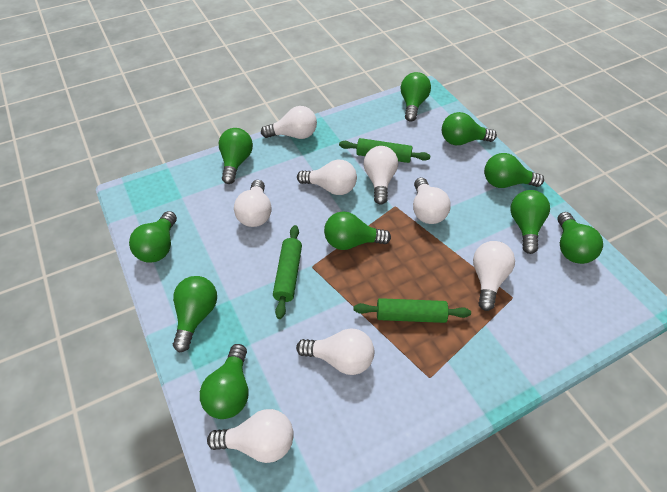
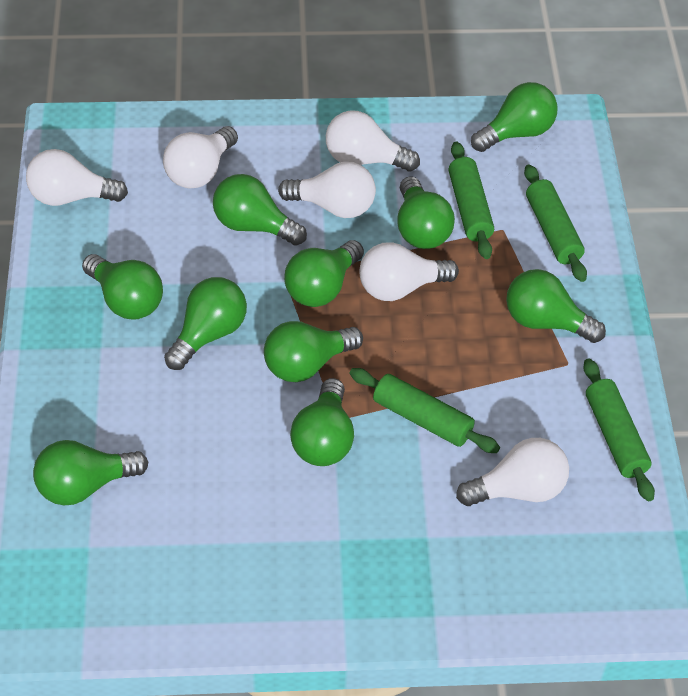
green rolling pin: [273,225,302,319] [339,138,431,163] [354,298,471,323] = 3 -> [349,368,500,453] [449,142,494,259] [524,164,587,282] [583,358,655,501] = 4
white light bulb: [207,409,294,463] [234,180,272,227] [261,106,317,139] [296,328,374,375] [297,160,357,195] [364,146,398,205] [413,177,451,224] [473,241,515,311] = 8 -> [26,149,128,206] [163,126,238,189] [278,162,376,218] [326,110,420,171] [359,242,459,301] [456,438,569,506] = 6

